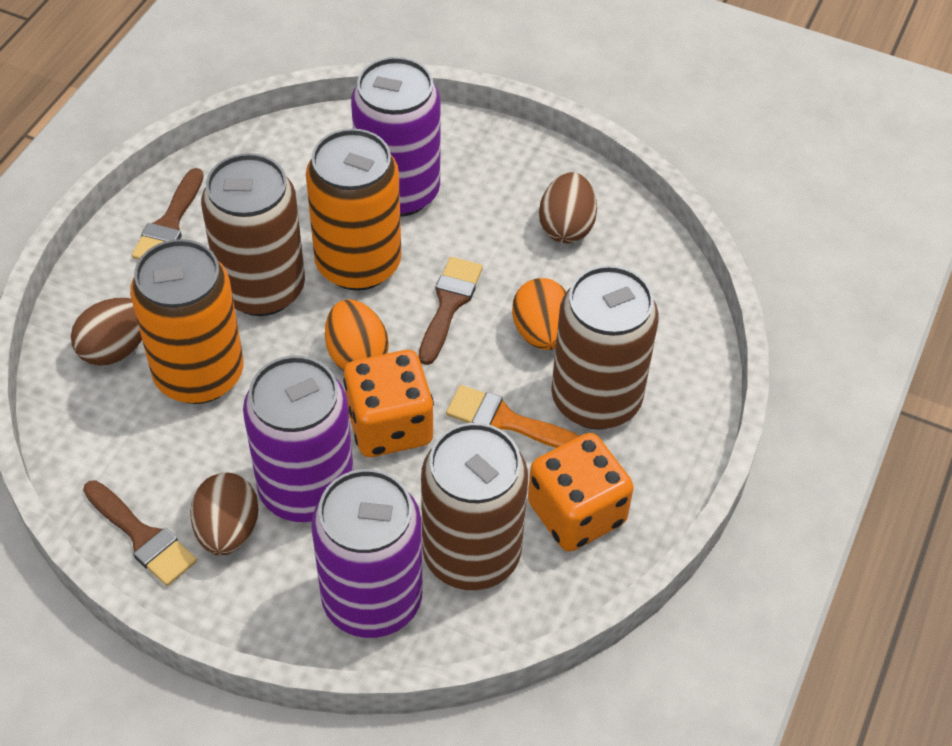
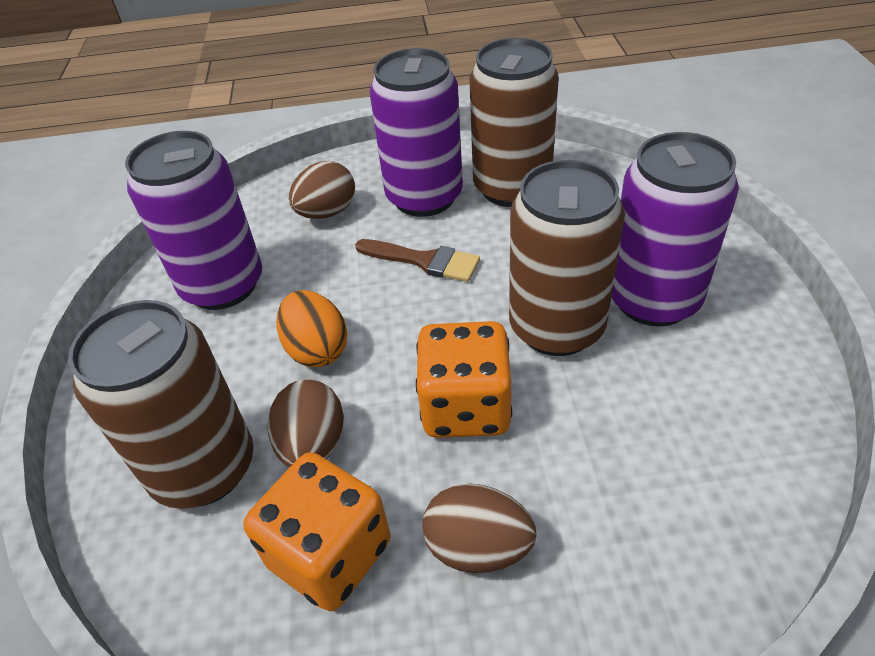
brown brush: [83,480,197,586] [132,168,204,260] [419,257,483,365] = 3 -> [355,239,480,282] = 1
orange brush: [446,385,579,448] = 1 -> none = 0
orange can: [130,239,244,404] [306,128,401,291] = 2 -> none = 0
orange egg: [325,299,389,371] [512,278,566,350] = 2 -> [277,290,347,367] = 1

